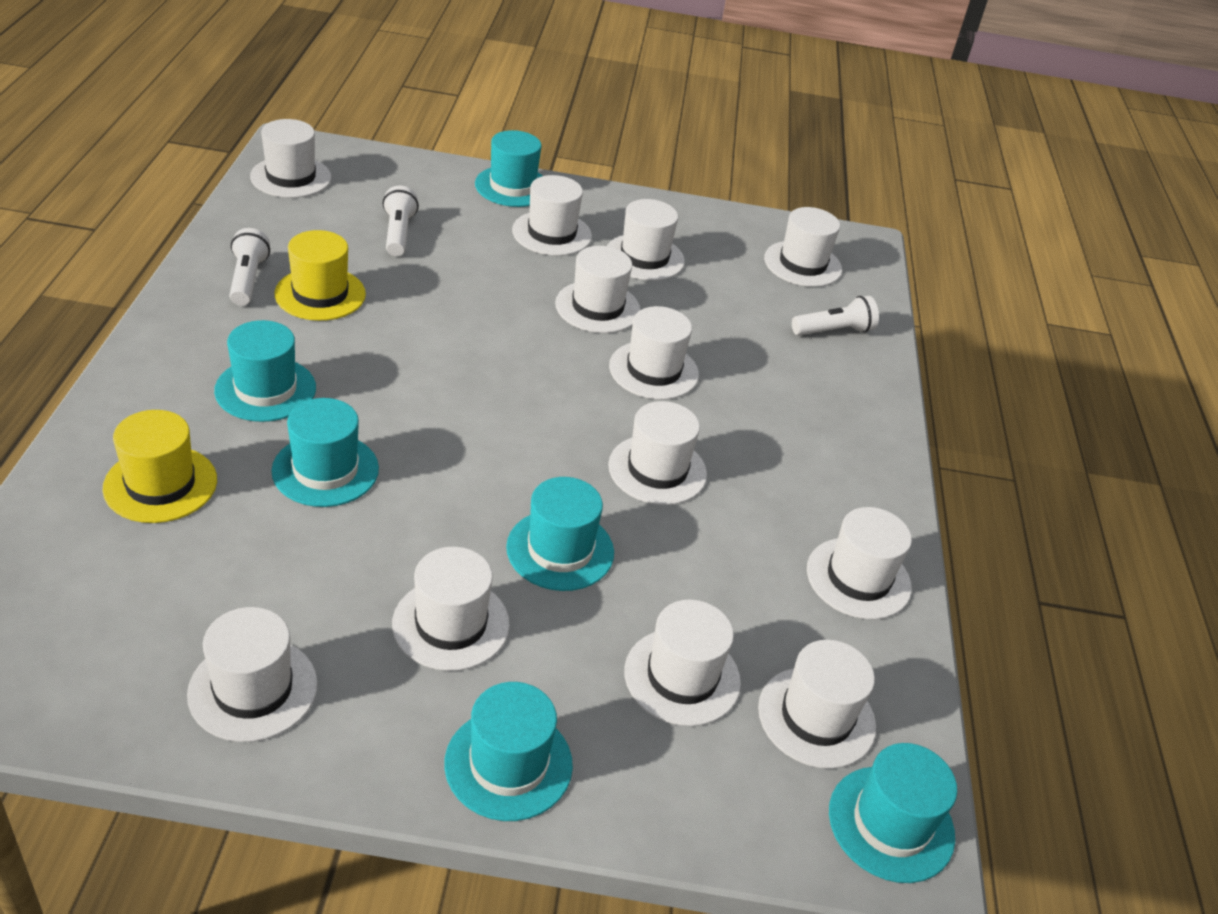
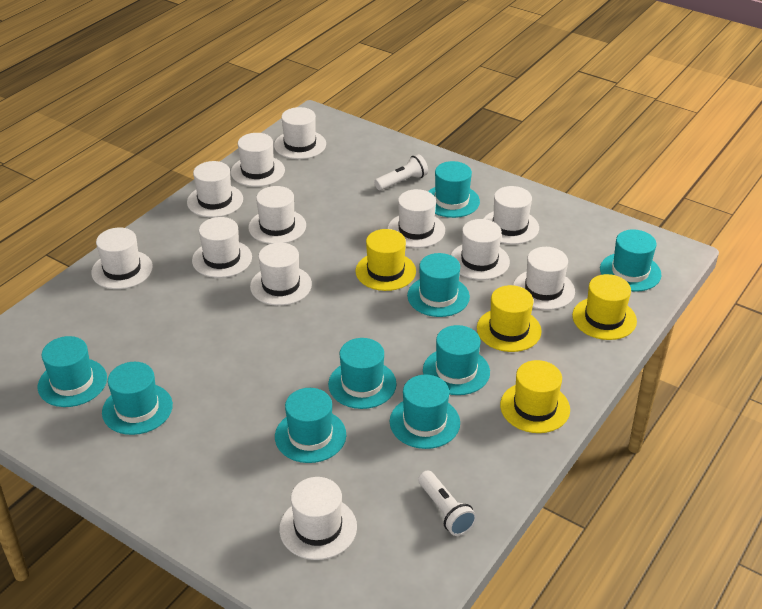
turquoise hat: [214,320,316,422] [271,398,379,507] [444,682,573,821] [475,130,543,207] [506,477,614,591] [829,743,957,883] = 6 -> [38,336,107,407] [102,362,173,435] [275,388,346,463] [328,338,397,409] [390,375,460,449] [407,253,470,317] [423,325,490,395] [428,161,480,218] [600,229,661,292] = 9
white flashlight: [229,228,270,306] [382,186,419,256] [792,296,879,335] = 3 -> [374,154,428,190] [418,470,477,536] = 2
yellow hat: [102,410,217,523] [275,230,366,321] = 2 -> [356,229,416,291] [477,285,542,352] [500,360,570,433] [572,274,637,340] = 4

